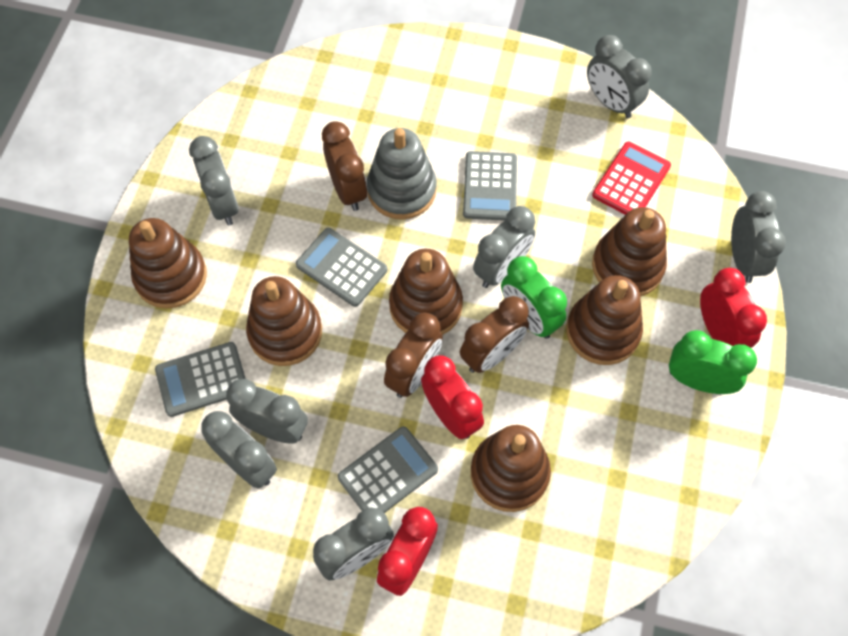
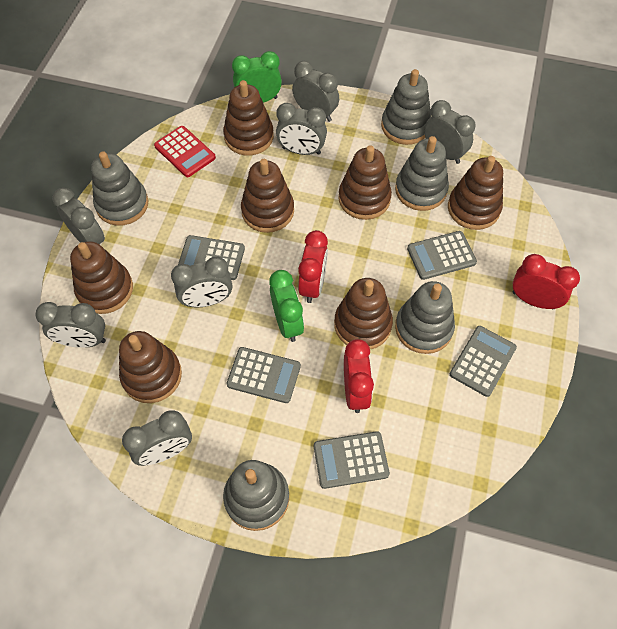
brown clock: [322,121,367,211] [384,312,443,398] [460,296,529,373] = 3 -> none = 0
brown stacking toy: [129,218,207,309] [246,276,322,366] [389,249,463,335] [471,425,551,512] [566,275,643,365] [592,207,667,297] = 6 -> [70,241,133,314] [119,331,182,403] [223,80,274,156] [241,159,294,233] [334,278,393,349] [338,145,392,220] [448,156,503,230] = 7
grey calculator: [155,342,246,417] [296,228,387,307] [338,426,438,513] [463,151,517,221] = 4 -> [178,235,245,280] [226,347,301,403] [314,431,390,489] [407,231,477,280] [450,326,517,397] = 5
grey stacking toy: [367,128,436,220] = 1 -> [91,151,149,226] [223,460,290,531] [381,69,431,145] [395,136,449,211] [395,281,455,354] = 5

